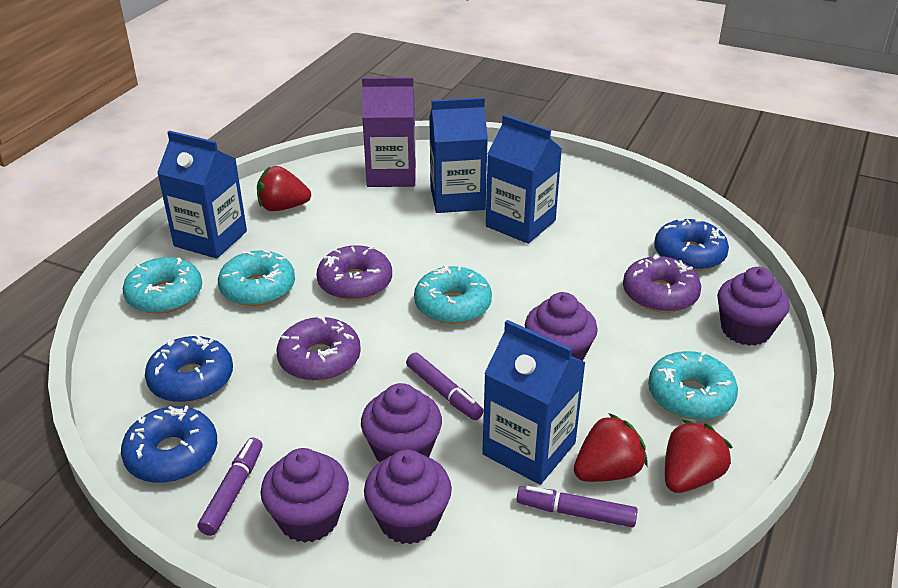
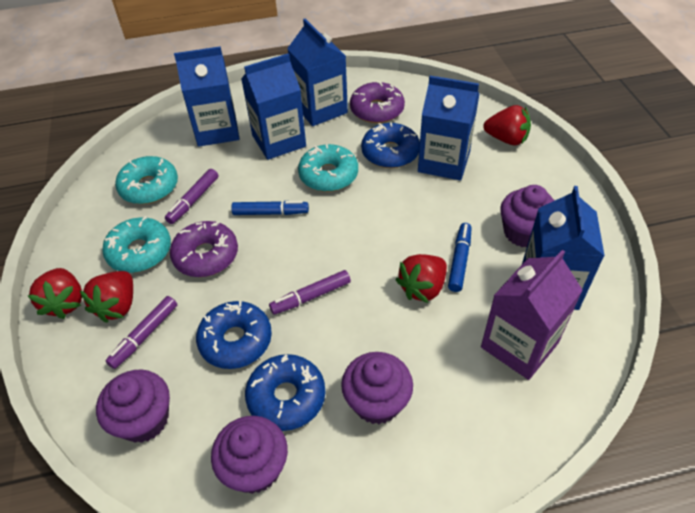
blue carton: [157,131,247,259] [429,98,488,213] [482,320,586,485] [486,115,562,244] = 4 -> [174,46,239,147] [241,53,306,160] [287,18,348,126] [418,76,479,181] [522,186,605,310] = 5
blue marker: none = 0 -> [231,201,309,215] [448,223,472,292] = 2
purple cupcake: [261,448,349,543] [361,383,442,462] [364,450,452,544] [525,292,598,361] [717,267,790,346] = 5 -> [96,370,170,443] [211,416,288,494] [341,352,413,424] [500,185,555,248] = 4
purple donut: [277,316,361,381] [316,245,392,301] [623,254,701,313] = 3 -> [170,221,238,277] [350,81,405,123] = 2
red strawberry: [257,166,311,211] [574,413,648,482] [665,420,733,493] = 3 -> [28,268,82,319] [80,271,133,323] [395,254,447,303] [483,105,531,145] = 4
turquoise donut: [122,257,202,314] [218,250,295,306] [414,265,492,324] [648,351,738,420] = 4 -> [102,216,171,273] [115,156,178,204] [298,144,358,192] = 3

